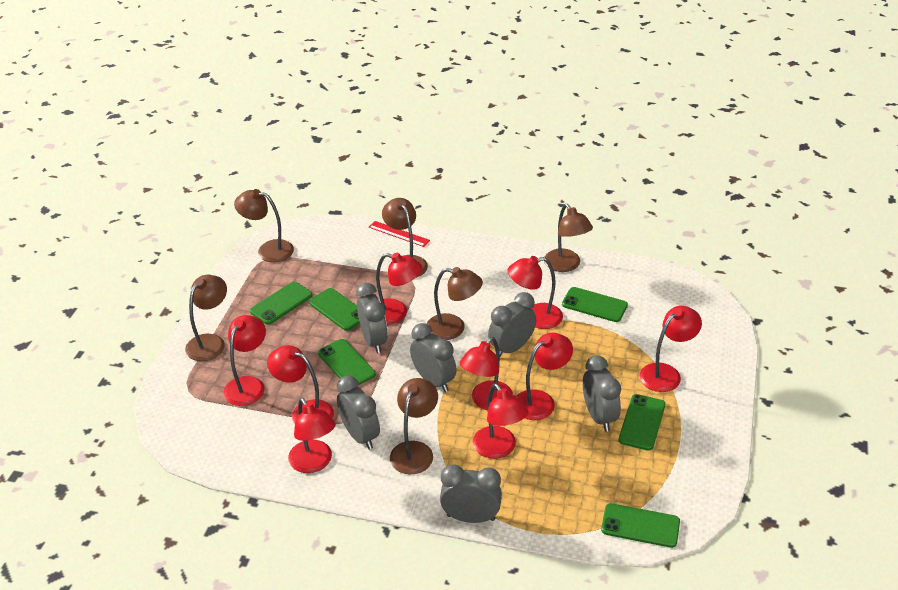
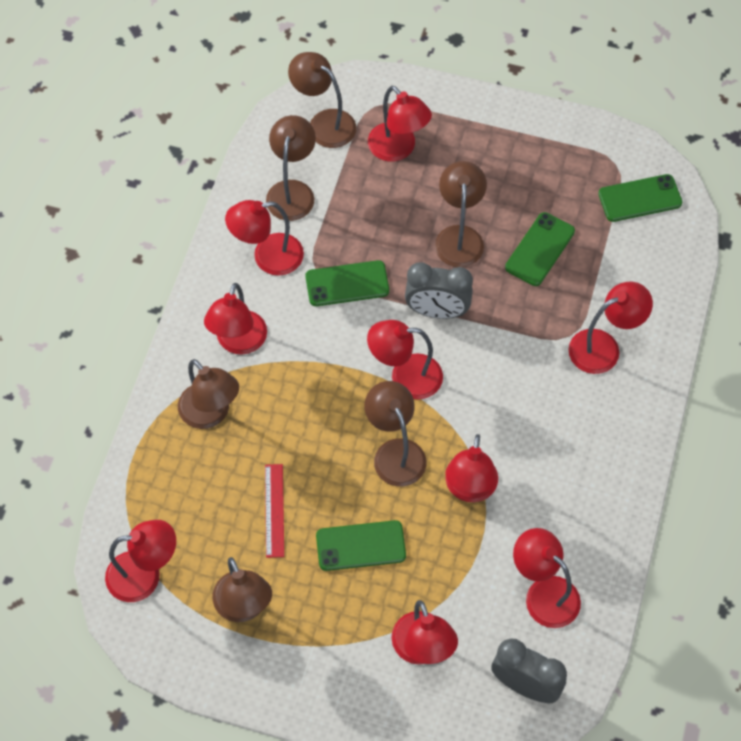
green phone: [250,282,313,325] [309,288,360,331] [318,339,376,385] [562,287,628,322] [601,503,680,548] [618,394,665,451] = 6 -> [306,260,389,306] [316,520,406,571] [505,212,575,286] [598,174,682,222] = 4
grey clock: [337,376,380,449] [356,283,388,353] [410,323,457,392] [440,464,502,523] [488,292,536,356] [583,355,621,432] = 6 -> [405,262,473,319] [491,639,567,703] = 2

